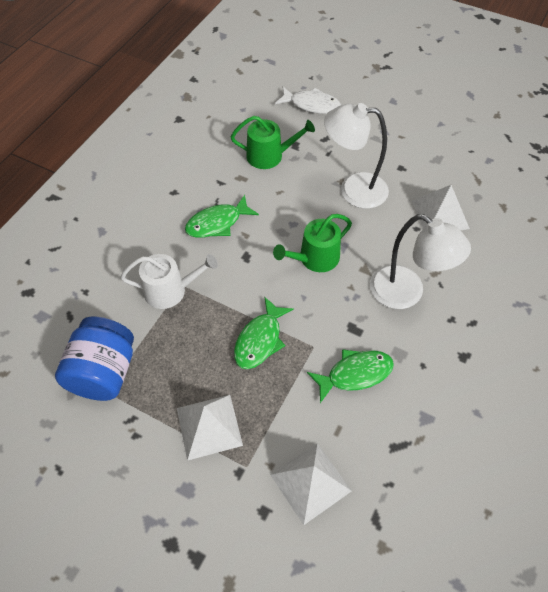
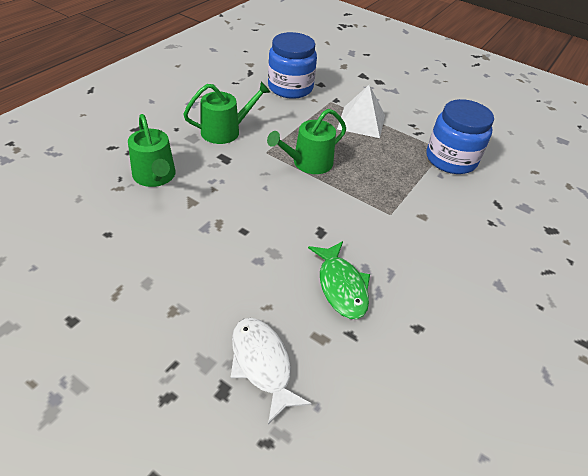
blue jar: [55,317,134,401] = 1 -> [268,32,317,99] [426,99,494,174] = 2
green fish: [185,195,259,238] [234,296,294,369] [307,349,394,403] = 3 -> [308,241,370,319] = 1
green watering can: [231,116,315,169] [273,214,352,272] = 2 -> [128,114,176,187] [183,81,270,144] [267,109,346,174] = 3
white lamp: [324,103,389,209] [370,214,471,309] = 2 -> none = 0
white pyramid: [177,395,243,461] [270,443,352,525] [412,185,470,230] = 3 -> [337,85,385,138] = 1
white watering can: [121,254,218,309] = 1 -> none = 0

